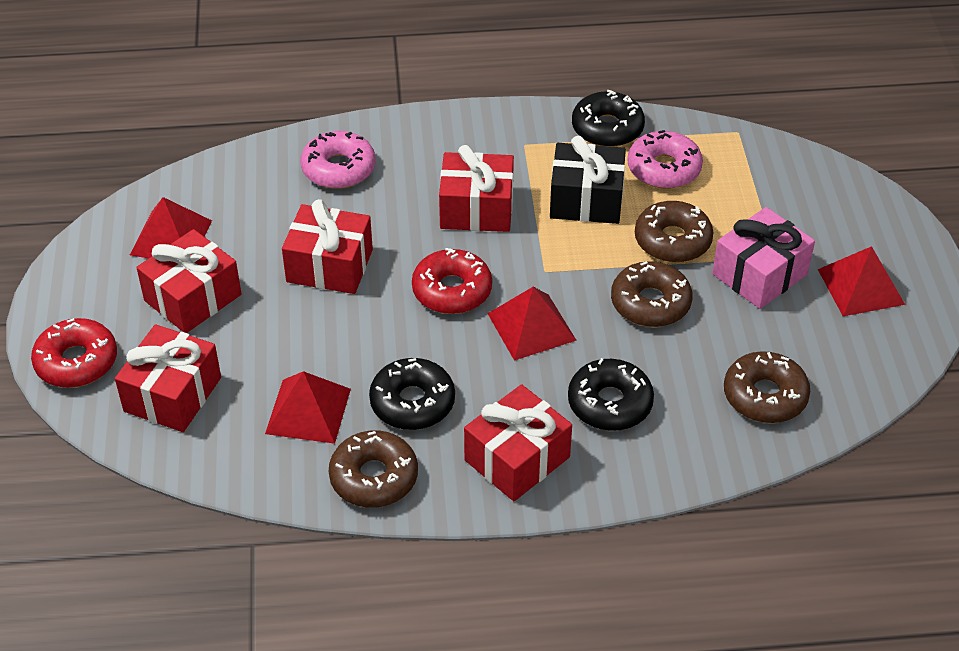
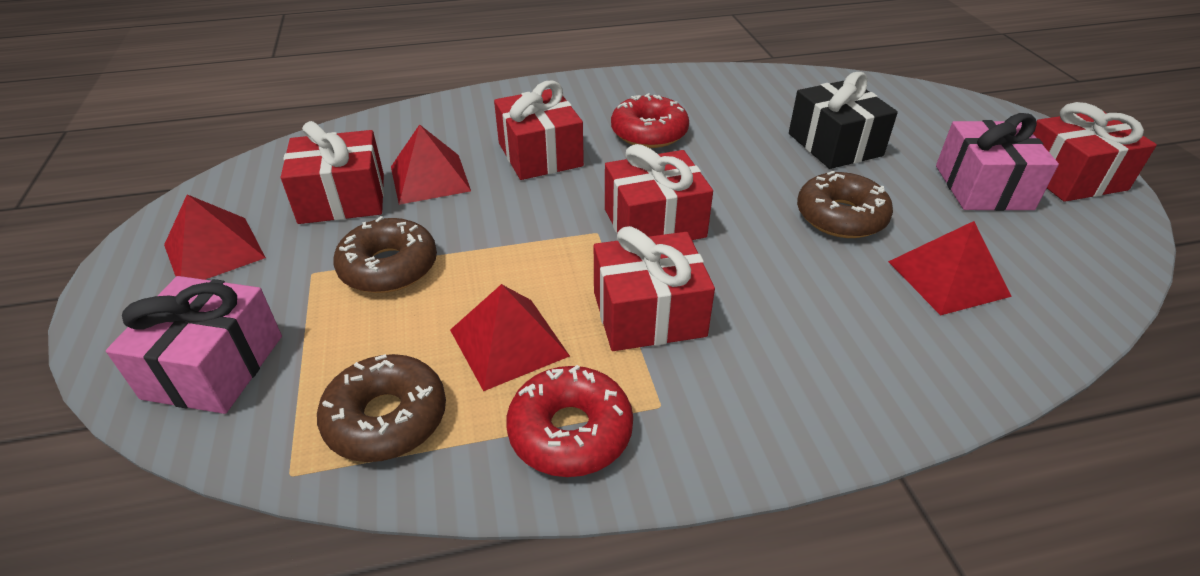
black donut: [369,358,455,430] [568,358,654,431] [572,90,645,147] = 3 -> none = 0
brown donut: [329,431,418,508] [611,261,693,327] [635,201,714,262] [724,351,810,423] = 4 -> [317,354,446,462] [333,216,437,293] [797,171,893,238] = 3
pink donut: [300,131,376,189] [627,130,703,189] = 2 -> none = 0
pink gift: [712,207,815,309] = 1 -> [106,276,282,414] [936,113,1059,211] = 2

